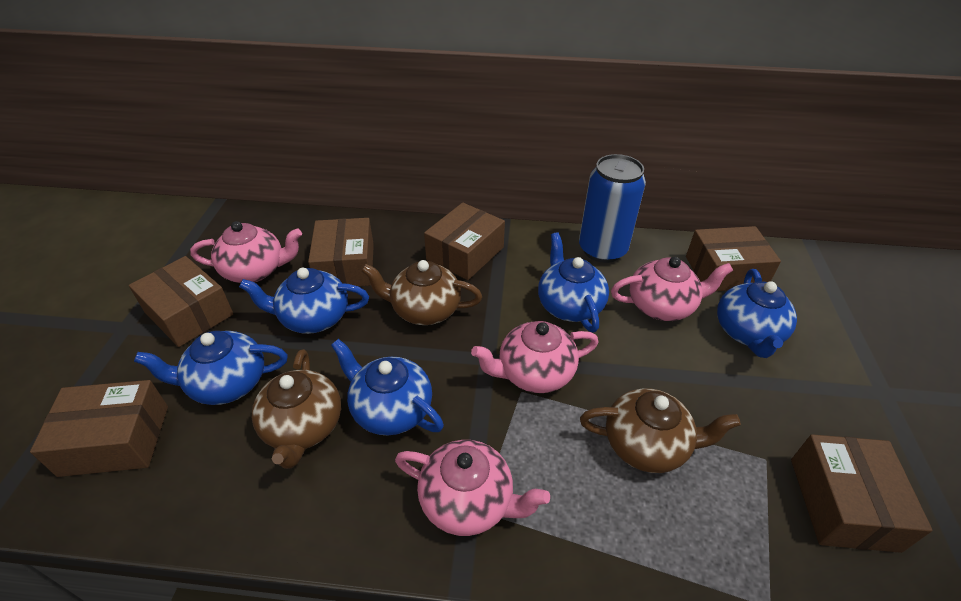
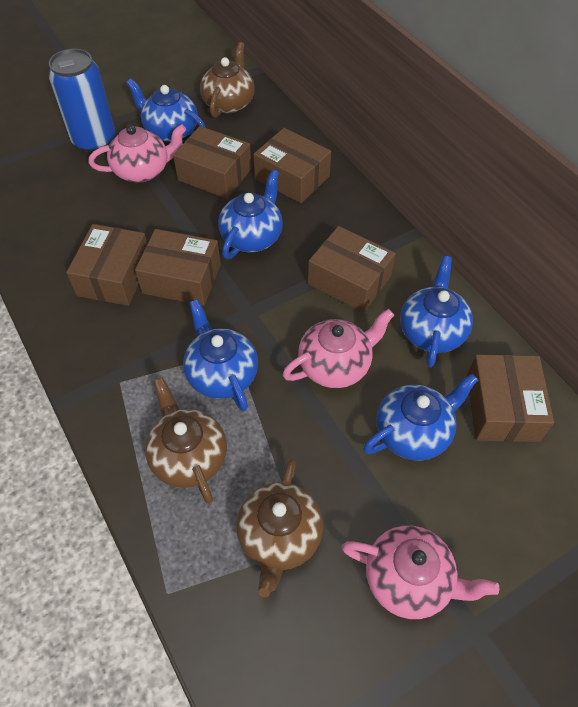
pink teapot: [190,221,302,283] [395,440,550,536] [471,321,599,393] [611,257,733,321] = 4 -> [88,124,186,182] [283,309,394,388] [342,526,499,619] = 3

